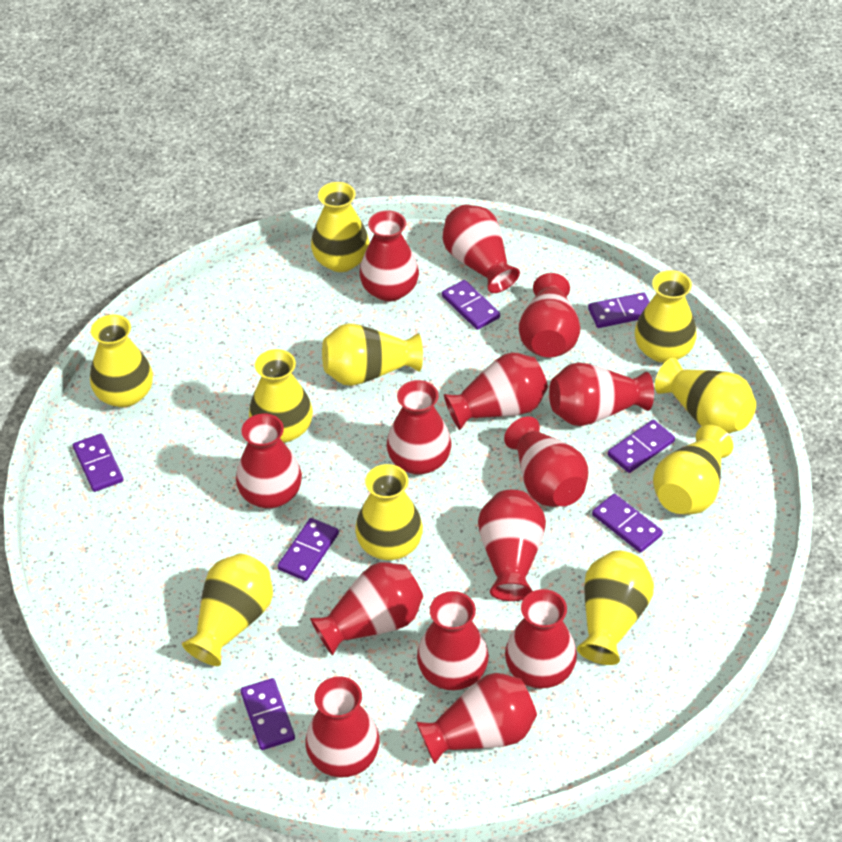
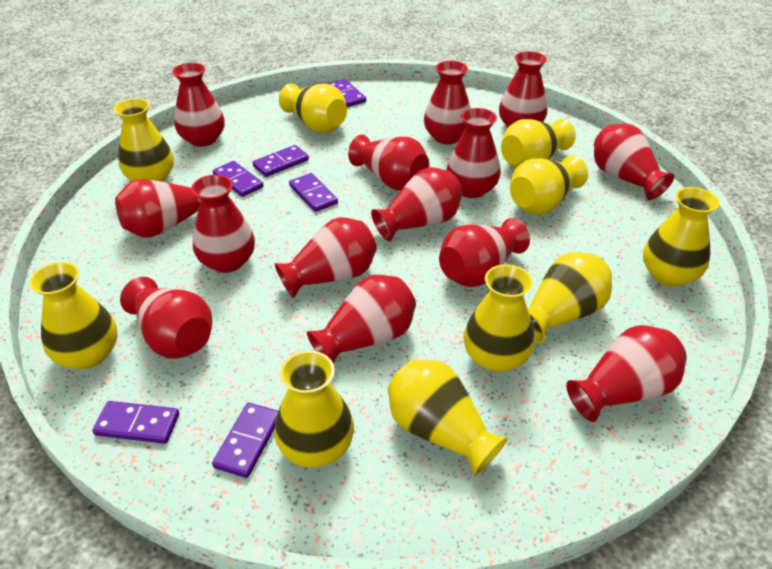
purple domino: [73,433,123,492] [240,678,295,750] [278,518,339,581] [442,280,500,330] [588,292,649,328] [592,494,663,553] [608,420,675,473] = 7 -> [92,401,179,444] [212,403,278,478] [213,161,263,197] [253,145,309,177] [289,173,338,212] [328,79,366,107] = 6

